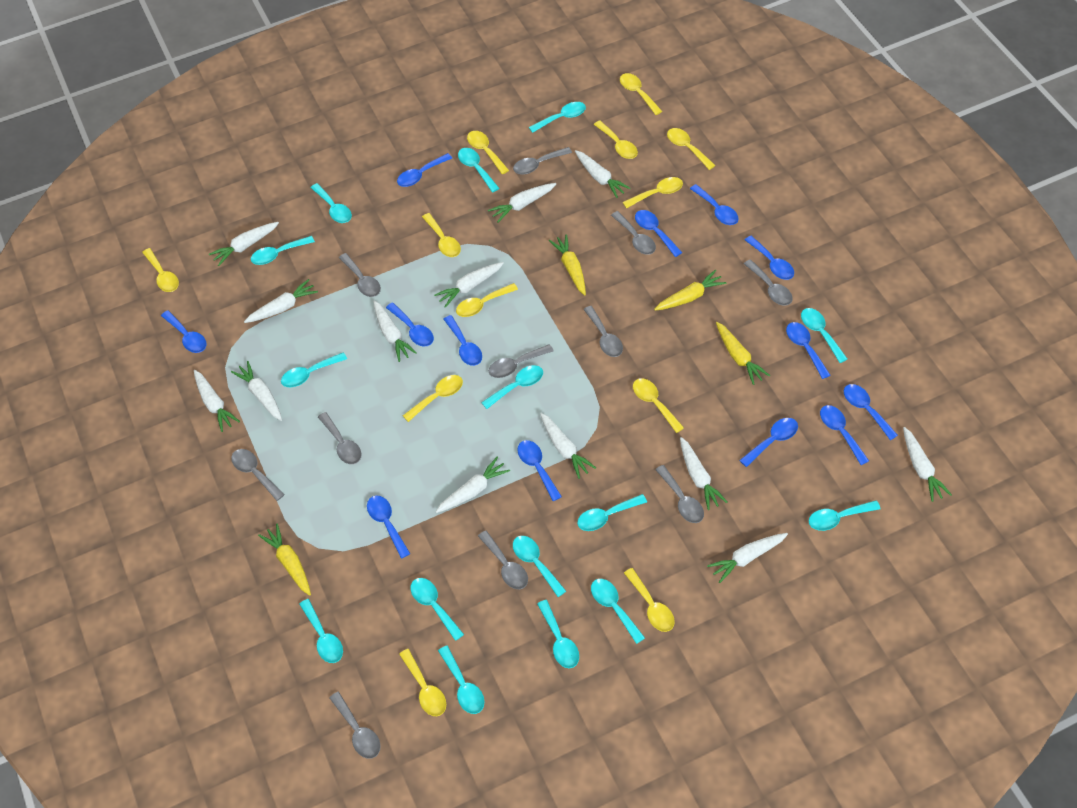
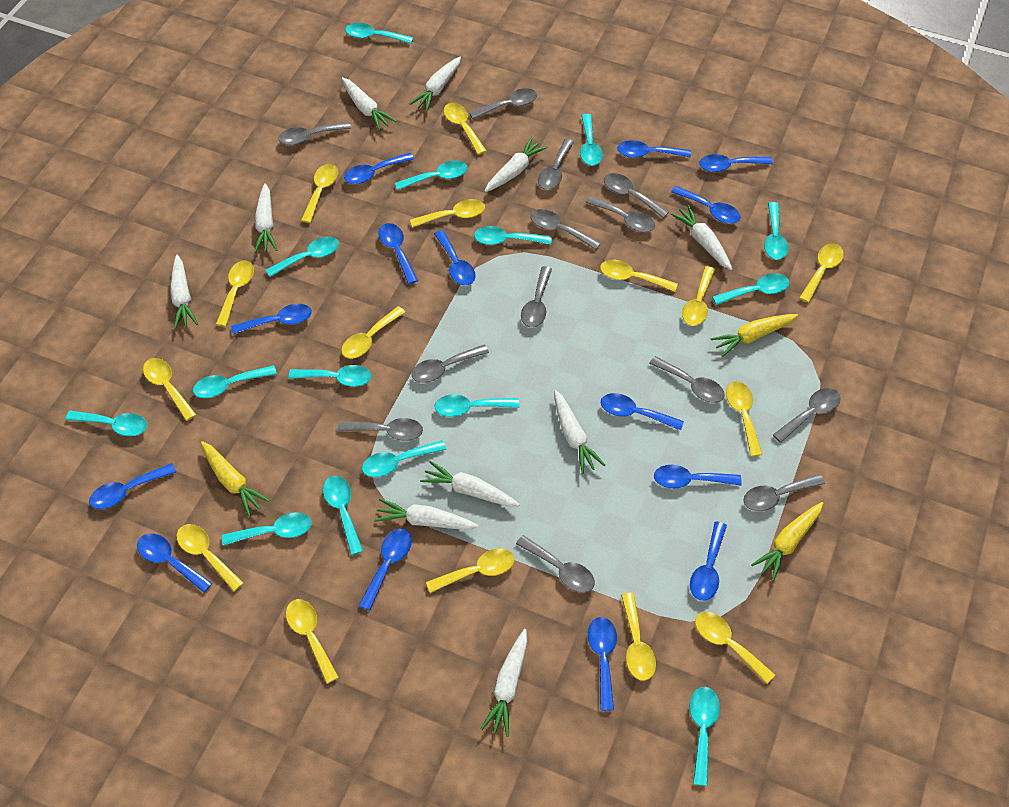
blue spoon: [161,310,206,353] [367,496,410,559] [386,303,434,346] [397,153,452,187] [444,315,482,366] [517,440,562,501] [635,210,682,257] [690,184,739,225] [739,418,798,467] [745,236,794,280] [786,322,830,379] [820,405,869,465] [844,384,898,440] = 13 -> [89,463,176,509] [137,534,212,593] [231,304,312,335] [344,153,414,184] [359,529,412,610] [378,223,418,284] [434,230,476,286] [588,617,617,711] [601,393,684,431] [617,140,691,158] [654,465,742,489] [671,186,740,224] [690,522,727,601] [699,154,773,172] = 14
grey spoon: [231,449,285,501] [318,412,362,464] [329,692,381,759] [339,253,381,297] [478,531,528,589] [489,344,553,378] [513,147,572,174] [583,306,623,357] [611,211,656,255] [655,465,704,523] [744,259,792,306] = 11 -> [279,122,351,145] [338,418,423,441] [411,344,489,383] [469,88,537,119] [516,535,595,593] [521,266,552,327] [531,209,601,250] [538,139,574,190] [585,196,655,232] [604,173,669,218] [649,356,725,403] [743,474,825,511] [773,388,841,443] = 13
white carrot: [194,370,240,432] [209,222,279,266] [231,361,282,421] [244,279,318,323] [373,301,417,362] [434,262,504,308] [435,457,510,513] [488,183,556,222] [540,413,596,479] [575,150,631,198] [680,437,727,510] [707,533,788,583] [903,427,952,502] = 13 -> [170,255,198,329] [254,183,277,253] [342,77,396,131] [374,499,479,530] [409,56,461,111] [420,461,520,506] [481,629,527,737] [485,137,548,192] [554,390,605,474] [671,205,732,270] = 10
yellow carrot: [258,524,311,596] [549,234,586,296] [654,270,727,311] [716,322,770,385] = 4 -> [200,441,270,516] [711,314,798,357] [751,502,823,581] = 3
yellow spoon: [142,248,179,292] [399,649,446,716] [403,375,463,422] [422,213,461,257] [456,283,518,317] [467,131,509,174] [594,120,638,159] [620,73,662,115] [623,177,683,209] [624,568,675,632] [633,378,684,433] [667,128,716,170] = 12 -> [143,358,196,421] [177,524,243,591] [216,261,254,327] [286,599,339,684] [301,164,338,223] [341,306,405,359] [410,199,485,228] [426,549,515,593] [444,103,486,155] [600,260,678,292] [621,593,656,681] [682,266,715,326] [695,612,775,684] [726,382,762,457] [799,243,844,303] = 15

